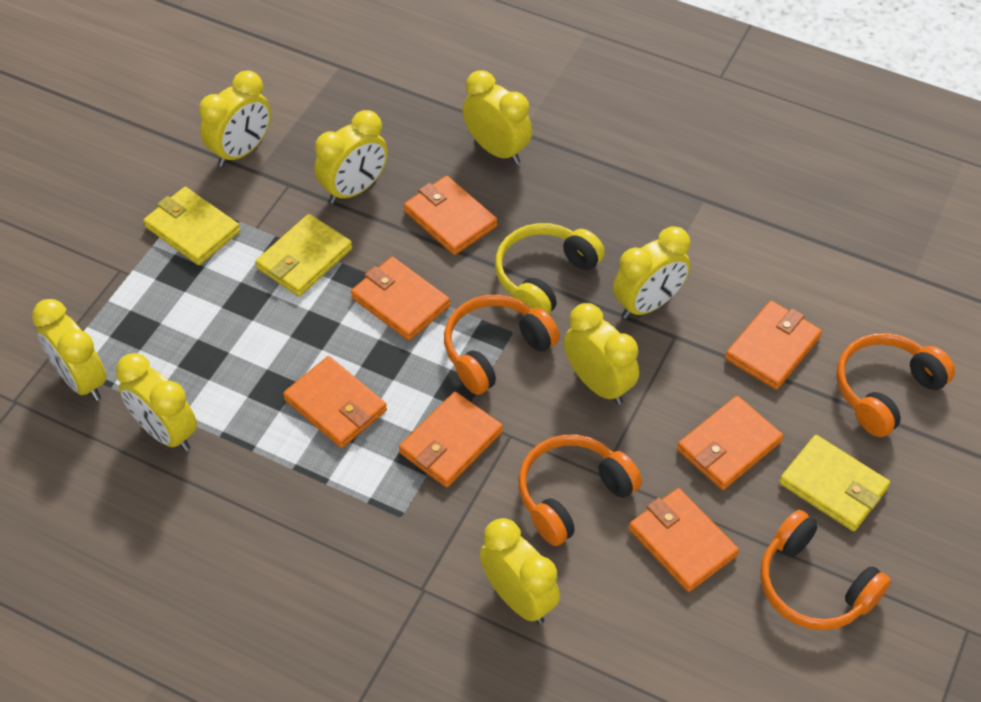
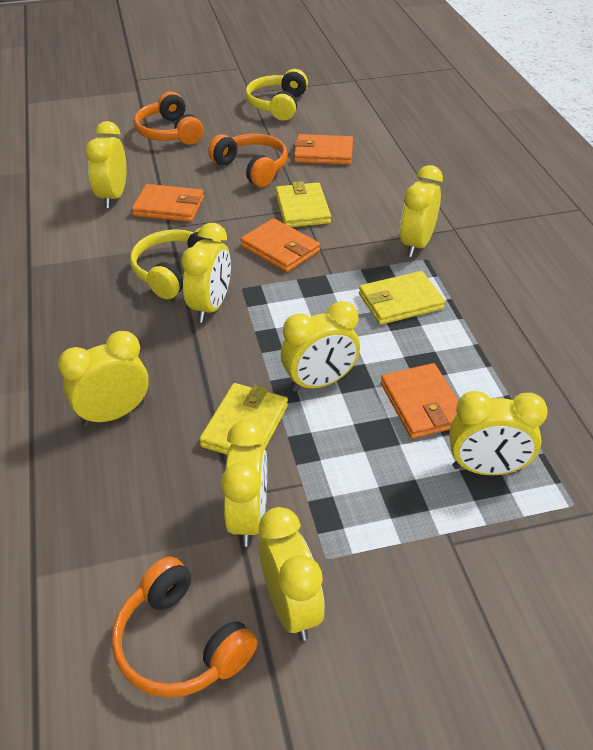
orange headphones: [444,295,560,395] [518,435,642,546] [760,510,891,630] [836,333,955,437] = 4 -> [112,557,258,698] [134,92,203,145] [208,133,288,187] = 3
orange wallet: [283,356,387,448] [351,257,450,341] [399,392,503,488] [404,176,498,255] [629,488,739,592] [677,396,783,490] [725,301,822,390] = 7 -> [132,184,204,222] [240,218,320,272] [294,134,353,165] [381,363,458,439] = 4
yellow headphones: [495,223,605,314] = 1 -> [130,228,221,299] [245,69,308,121] = 2

